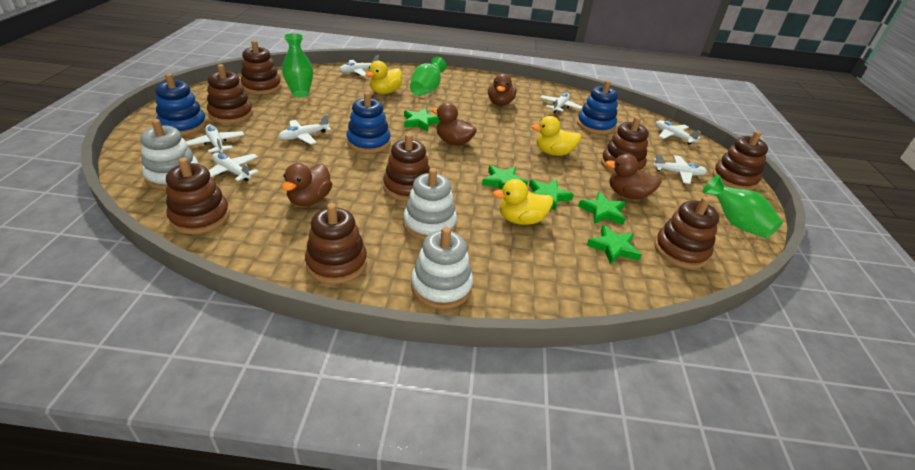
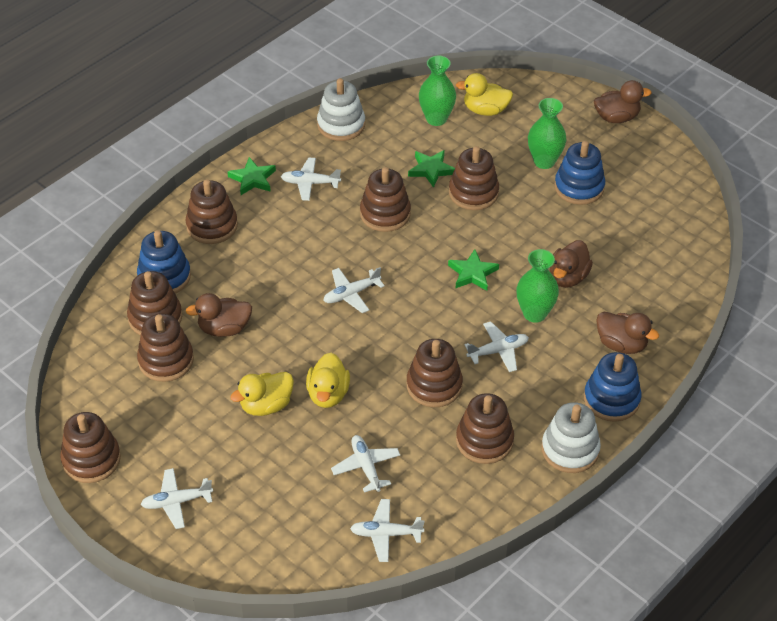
green star: [404,108,441,132] [482,165,528,190] [529,179,574,211] [578,192,626,225] [587,225,642,265] = 5 -> [227,157,276,195] [408,150,455,188] [448,249,499,291] = 3
white plane: [186,125,244,153] [208,153,259,181] [278,114,332,145] [339,56,379,76] [540,93,583,113] [653,154,707,184] [656,120,701,145] = 7 -> [141,468,213,529] [281,158,341,201] [323,267,384,313] [331,435,400,493] [350,499,425,562] [464,321,529,372] = 6
white stacking toy: [140,119,199,190] [403,168,457,240] [411,227,473,309] = 3 -> [317,78,365,141] [542,402,601,473] = 2

